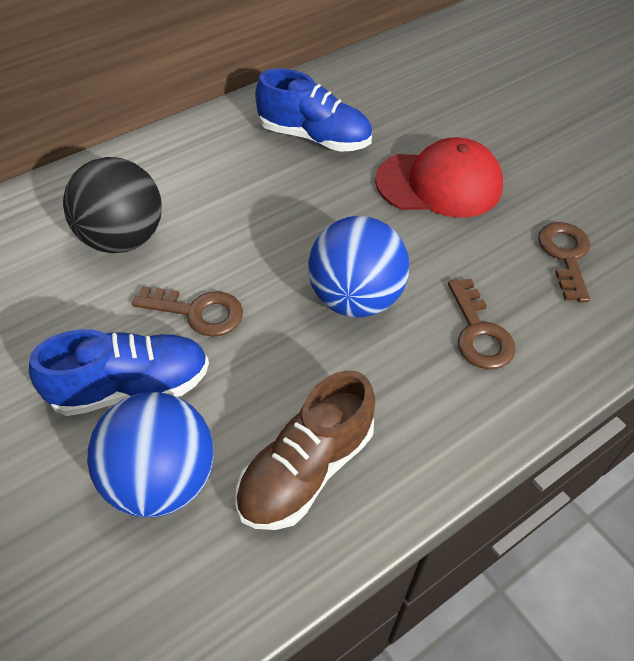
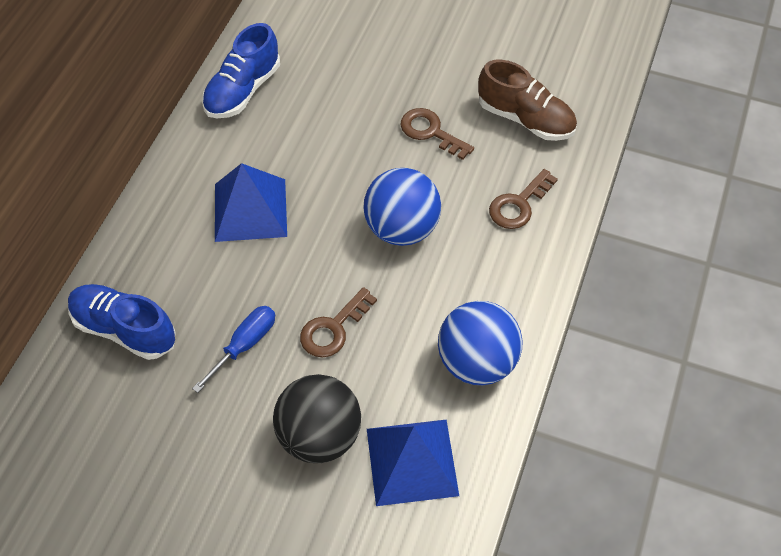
blue pyramid: none = 0 -> [215,163,287,242] [367,419,459,506] = 2
blue screwdriver: none = 0 -> [192,306,275,393] = 1
red cap: [375,137,503,218] = 1 -> none = 0

